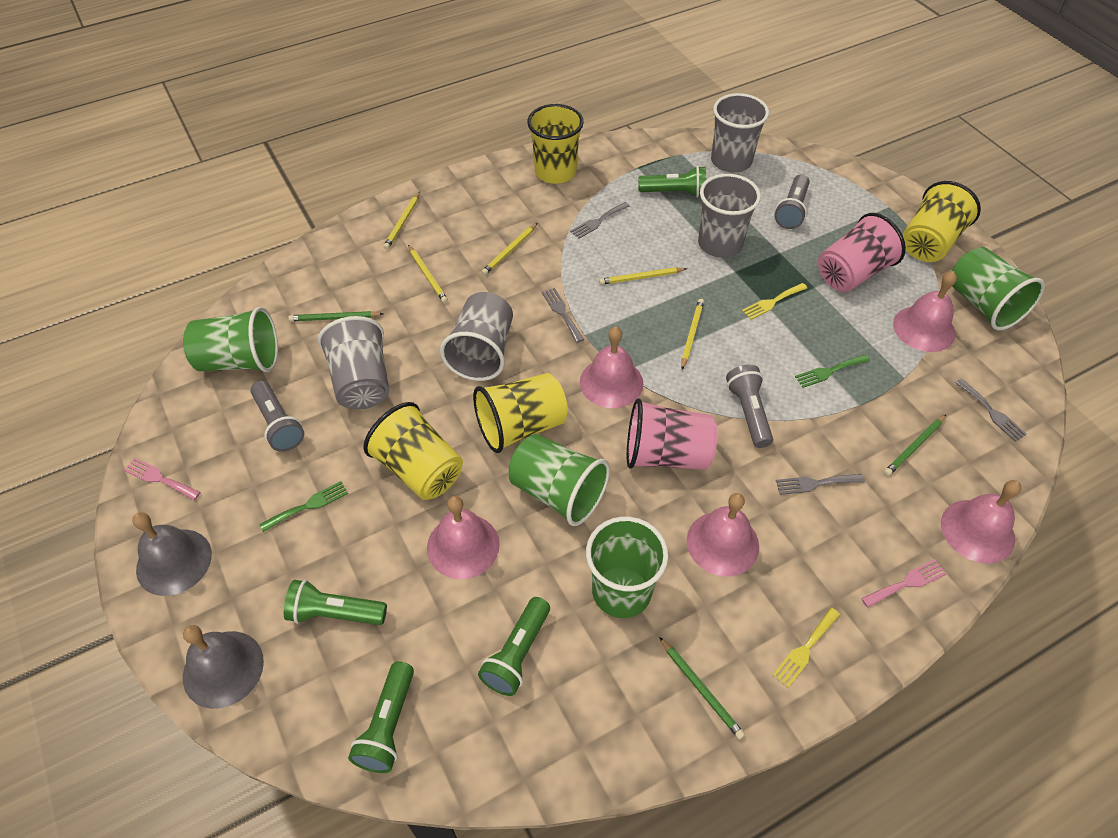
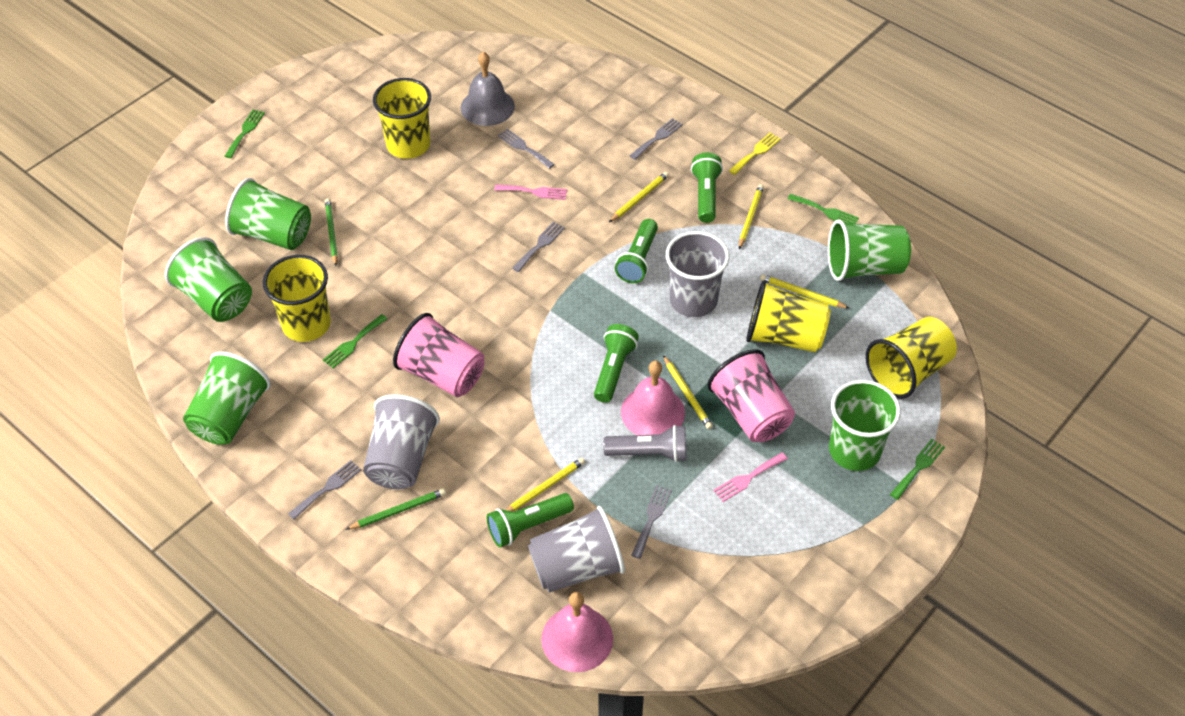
green cup: [183,307,278,372] [509,434,610,526] [586,517,669,618] [952,247,1045,330] = 4 -> [165,237,252,322] [183,351,271,445] [225,178,311,250] [828,219,911,281] [829,380,901,471] = 5
green fork: [259,481,348,532] [795,354,870,388] = 2 -> [225,110,265,158] [323,314,387,368] [788,194,859,223] [890,439,945,500] = 4
green pencil: [288,311,383,321] [659,637,745,739] [884,415,946,476] = 3 -> [325,198,338,266] [345,488,446,530] = 2
grey bell: [132,512,212,596] [183,625,264,709] = 2 -> [461,52,515,126] = 1
grey cup: [318,316,389,409] [440,292,513,381] [698,174,761,258] [711,93,769,172] = 4 -> [363,394,440,489] [528,506,625,592] [666,231,729,317] = 3
grey flashlight: [250,381,304,452] [726,365,773,448] [775,174,810,229] = 3 -> [603,425,686,462] = 1
grey fork: [542,288,584,343] [570,202,629,239] [776,474,865,495] [955,379,1027,442] = 4 -> [288,460,362,520] [498,129,555,169] [512,221,565,272] [630,118,683,160] [631,485,672,559] = 5
pink bell: [427,496,500,579] [580,327,643,408] [687,493,759,576] [893,271,957,352] [941,480,1022,564] = 5 -> [541,592,613,672] [621,361,685,435] = 2
yellow fork: [742,283,807,320] [772,608,840,688] = 2 -> [729,133,781,175] = 1

